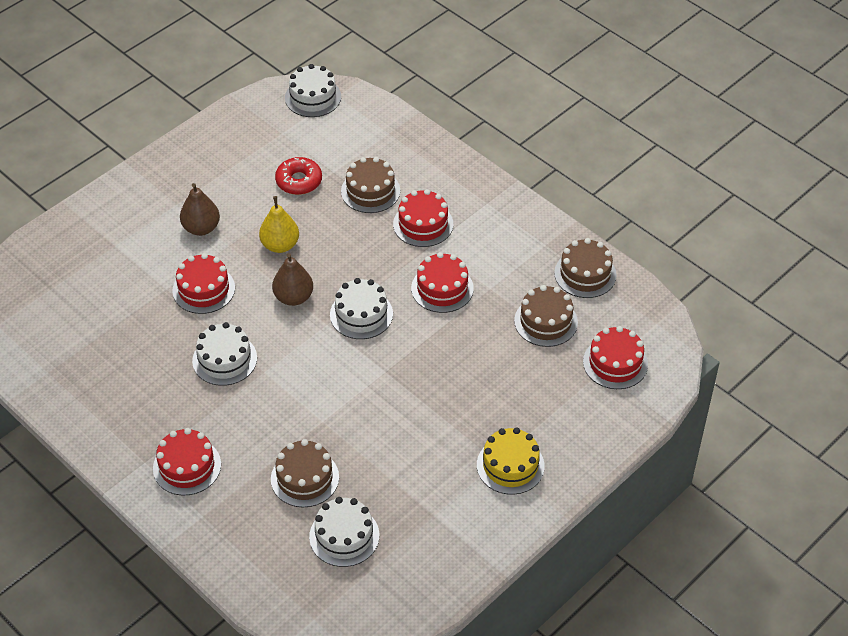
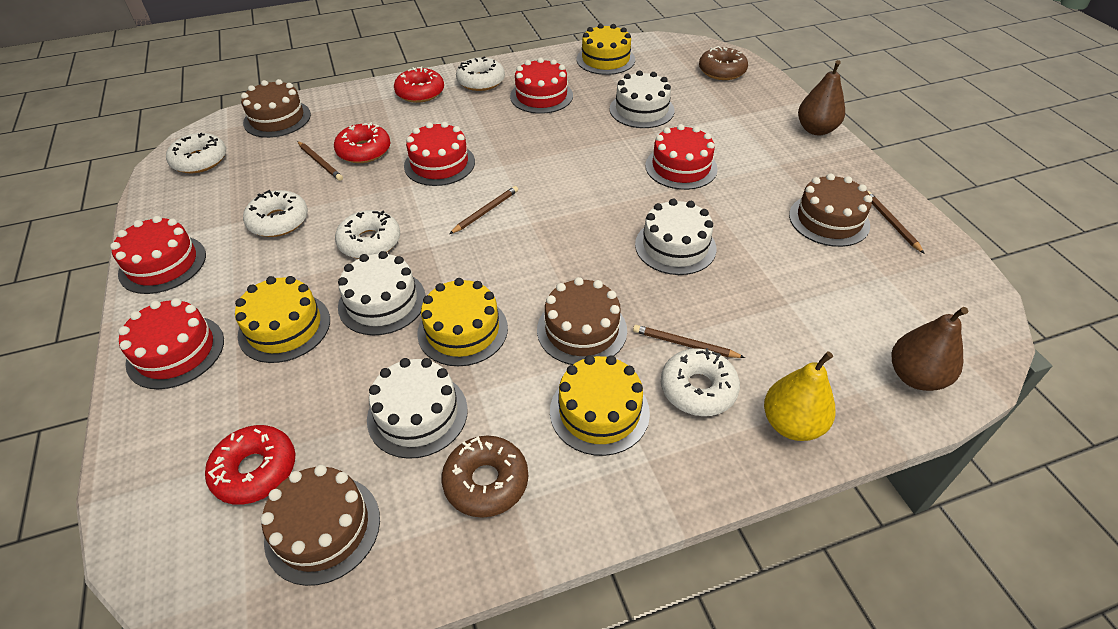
brown donut: none = 0 -> [442,436,528,518] [699,46,748,80] = 2
brown pencil: none = 0 -> [297,141,343,181] [449,186,518,234] [633,325,745,358] [868,191,925,254] = 4
red donut: [275,157,322,195] = 1 -> [205,425,295,505] [334,122,390,163] [394,67,444,103] = 3
white donut: none = 0 -> [166,133,226,173] [243,190,308,237] [335,210,400,259] [456,56,505,91] [661,348,740,416] = 5
yellow cake: [477,427,545,495] = 1 -> [235,276,330,363] [417,278,508,366] [550,355,650,456] [576,24,635,75] = 4

